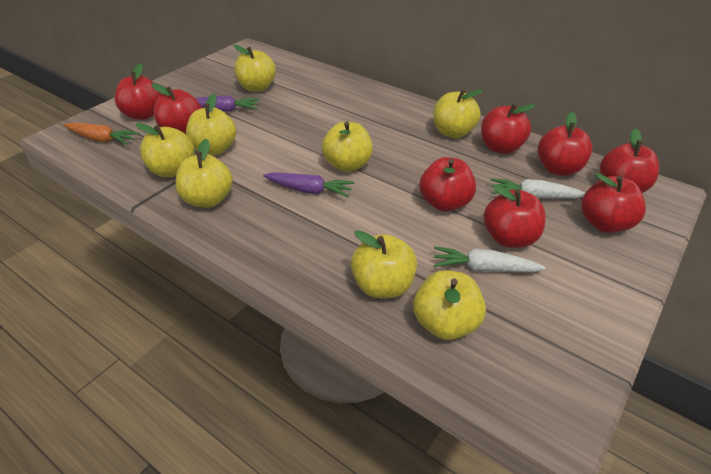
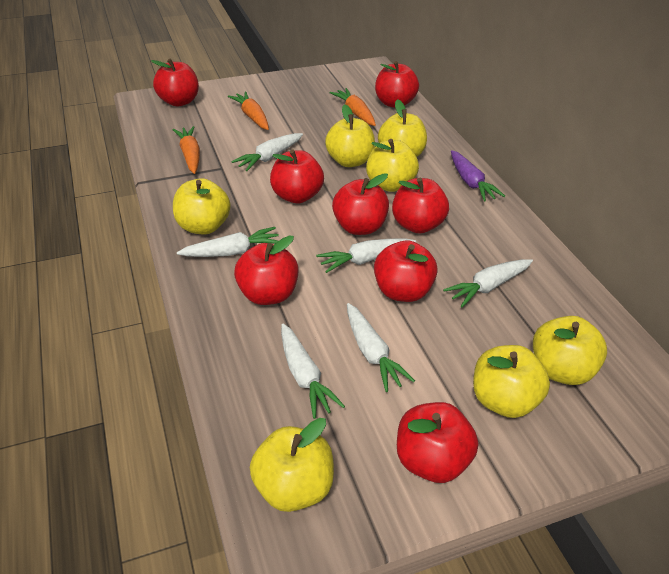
orange carrot: [64,123,140,145] = 1 -> [172,126,200,174] [228,91,269,130] [329,88,376,126] = 3
purple carrot: [195,95,260,112] [263,172,354,197] = 2 -> [451,150,505,202] = 1
white carrot: [434,246,546,272] [490,178,585,199] = 2 -> [177,227,279,257] [232,133,303,171] [281,324,345,419] [316,239,416,273] [347,303,415,392] [443,259,533,307] = 6
yellow apple: [136,123,195,178] [175,139,233,208] [186,94,236,155] [233,45,276,92] [322,121,373,172] [351,230,417,298] [413,270,486,340] [433,89,483,138] = 8 -> [173,178,231,235] [250,418,334,512] [325,104,375,167] [366,139,419,192] [378,99,427,157] [473,345,550,418] [533,316,607,385] = 7

